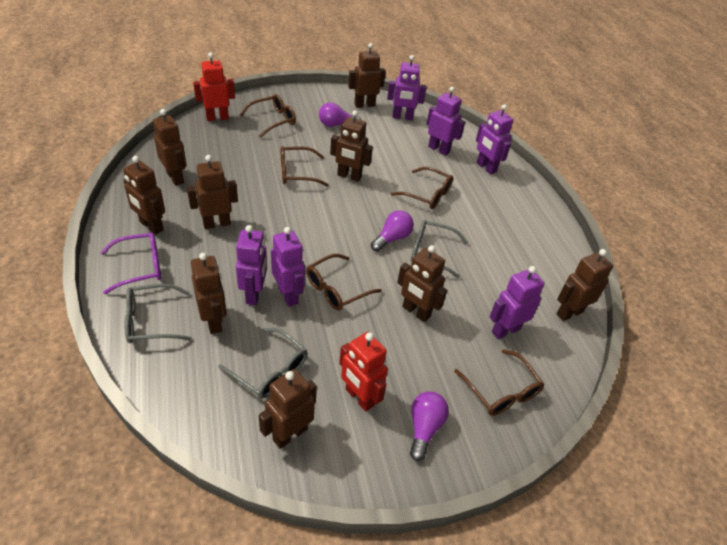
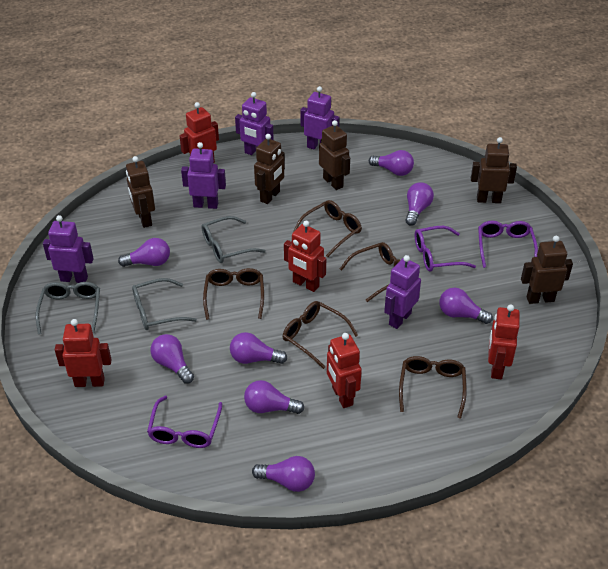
brown robot: [123,156,165,235] [153,109,187,186] [187,155,238,229] [191,253,227,334] [259,369,317,449] [330,111,373,182] [348,43,386,108] [397,245,447,322] [557,249,613,321] = 9 -> [126,156,155,228] [254,134,285,204] [319,120,350,190] [471,137,517,203] [521,236,573,304] = 5
purple glasses: [100,233,161,294] = 1 -> [147,396,222,448] [415,226,476,272] [478,221,538,268] = 3
purple light bulb: [319,103,361,127] [371,211,414,252] [410,392,449,461] = 3 -> [118,238,170,267] [150,334,194,384] [230,332,287,364] [244,380,304,414] [252,456,315,492] [369,150,414,176] [405,182,434,226] [439,288,493,324] = 8
purple robot: [236,225,267,305] [271,227,305,307] [387,55,426,120] [427,87,465,156] [476,104,513,174] [490,266,544,339] = 6 -> [43,215,94,283] [181,142,226,209] [235,92,274,155] [300,86,339,150] [384,255,421,329] = 5
red robot: [193,53,235,121] [339,332,388,412] = 2 -> [55,319,112,387] [179,102,219,162] [284,221,326,292] [327,333,362,408] [488,304,520,379] = 5

